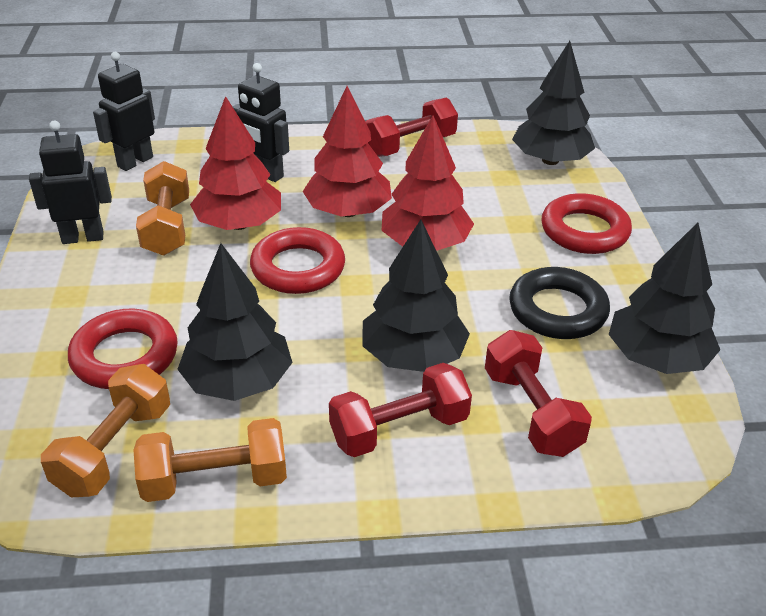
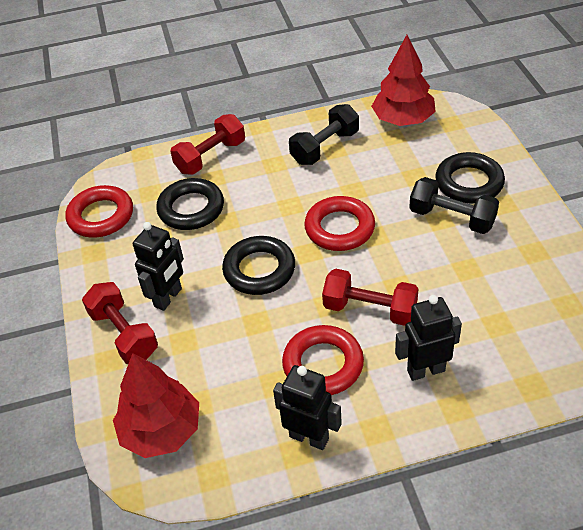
black dumbbell: none = 0 -> [289,104,359,165] [409,177,499,234] = 2
black ring: [509,267,610,339] = 1 -> [156,178,224,230] [222,236,295,295] [435,152,505,203] = 3
black tree: [177,243,293,401] [362,219,470,372] [512,41,595,165] [609,222,720,374] = 4 -> none = 0
orange dumbbell: [41,364,170,497] [134,418,287,502] [136,161,189,256] = 3 -> none = 0
red tree: [190,96,281,230] [302,86,392,217] [382,115,474,251] = 3 -> [113,353,199,458] [371,35,436,126] = 2

